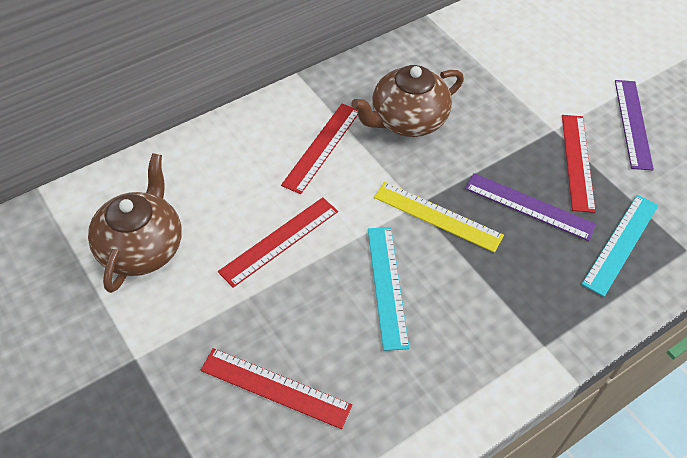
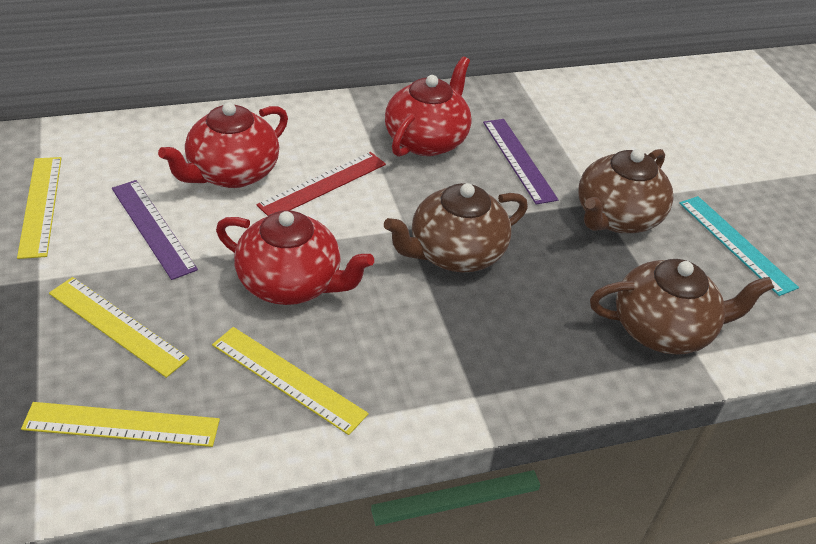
brown teapot: [88,153,182,293] [351,65,464,137] = 2 -> [384,183,528,272] [578,149,673,233] [590,259,774,355] = 3
red ruler: [200,348,352,429] [218,197,338,288] [281,104,358,194] [562,115,596,213] = 4 -> [256,152,386,216] = 1
red teapot: none = 0 -> [158,102,288,188] [216,211,374,305] [385,56,472,157] = 3
turquoise ruler: [368,227,409,351] [582,195,659,297] = 2 -> [679,196,799,296] = 1
yellow ruler: [374,182,504,253] = 1 -> [17,157,62,259] [21,402,220,447] [49,277,189,378] [212,327,369,435] = 4

